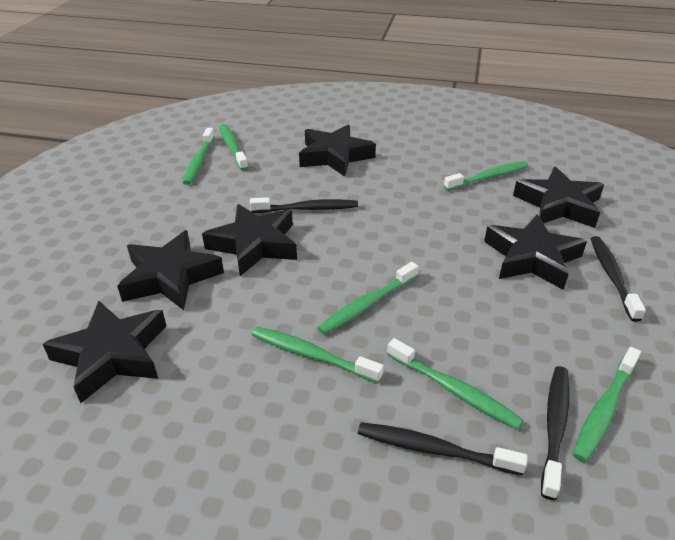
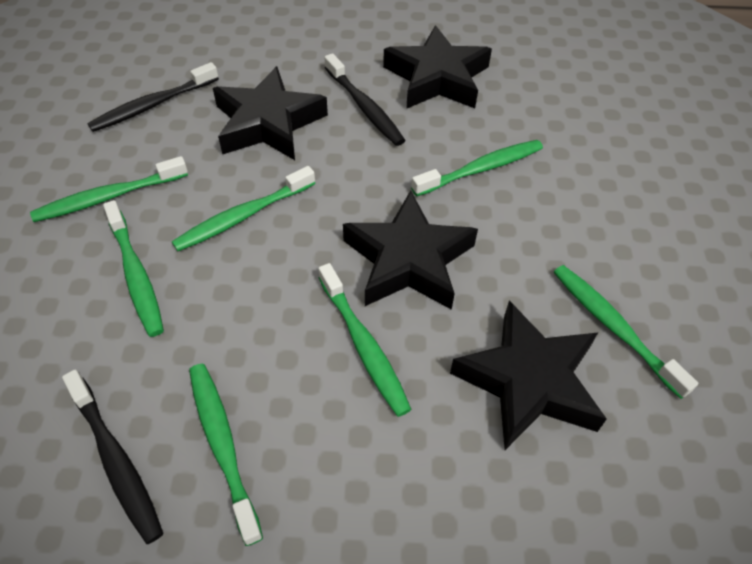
black star: [43,301,166,403] [117,230,224,310] [202,204,297,276] [299,124,376,177] [484,214,587,290] [513,167,604,228] = 6 -> [213,66,328,160] [343,191,478,310] [383,25,492,109] [450,300,607,450] = 4
black toothbrush: [250,197,358,213] [358,422,528,475] [541,366,570,500] [591,236,646,322] = 4 -> [62,370,163,544] [87,62,219,132] [325,53,405,146] = 3

